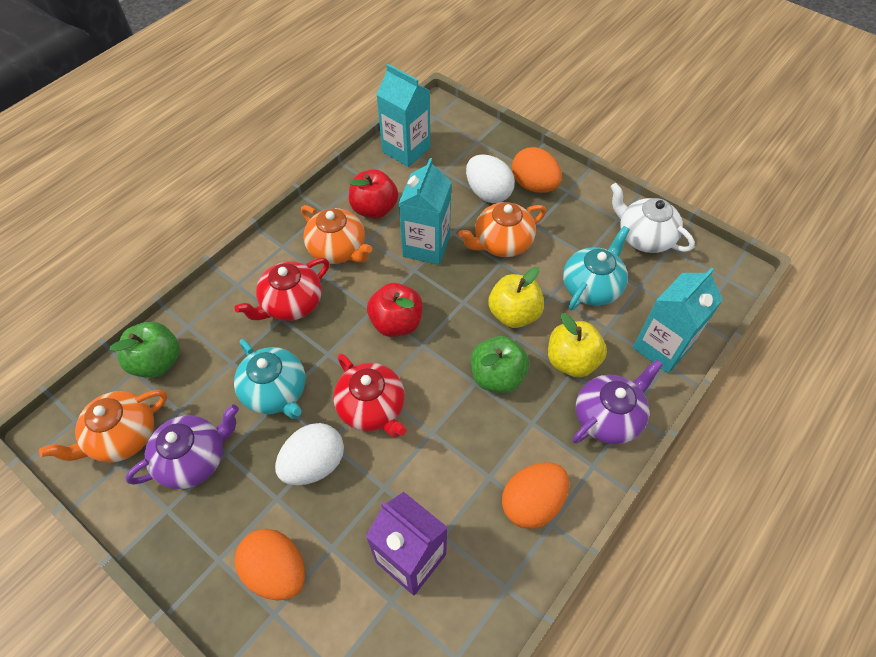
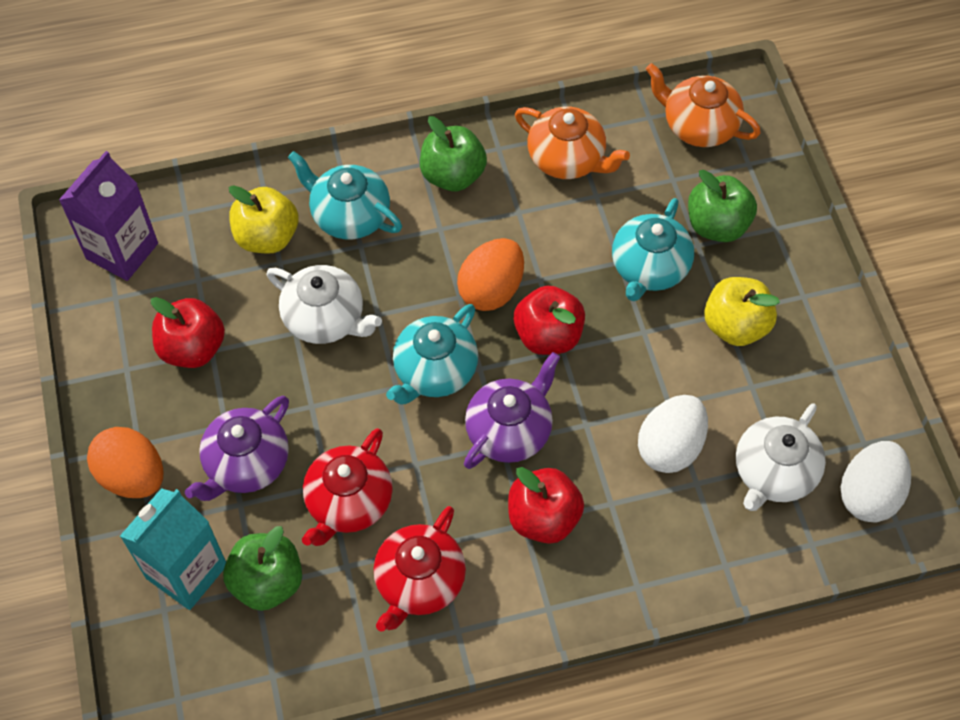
green apple: [109,322,180,378] [471,336,529,393] = 2 -> [223,526,302,611] [420,116,487,191] [688,170,757,242] = 3
orange egg: [234,529,305,600] [502,462,569,529] [512,147,562,193] = 3 -> [87,427,163,498] [457,238,524,311] = 2
orange teapot: [39,390,167,462] [301,205,372,264] [458,202,546,257] = 3 -> [515,106,630,179] [646,63,761,147] = 2
red apple: [349,170,398,219] [367,283,423,337] = 2 -> [151,297,225,368] [508,467,584,544] [514,286,585,355] = 3
turquoise carton: [376,64,430,167] [398,158,451,265] [633,268,723,373] = 3 -> [120,488,226,610] = 1
turquoise teapot: [234,339,306,419] [563,226,630,310] = 2 -> [288,151,402,239] [386,304,478,405] [612,198,694,301] = 3
white teapot: [610,183,695,253] = 1 -> [267,265,382,344] [736,403,826,511] = 2

